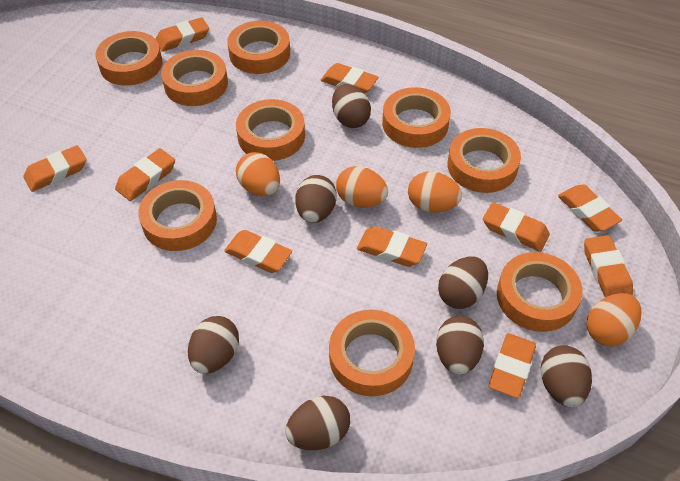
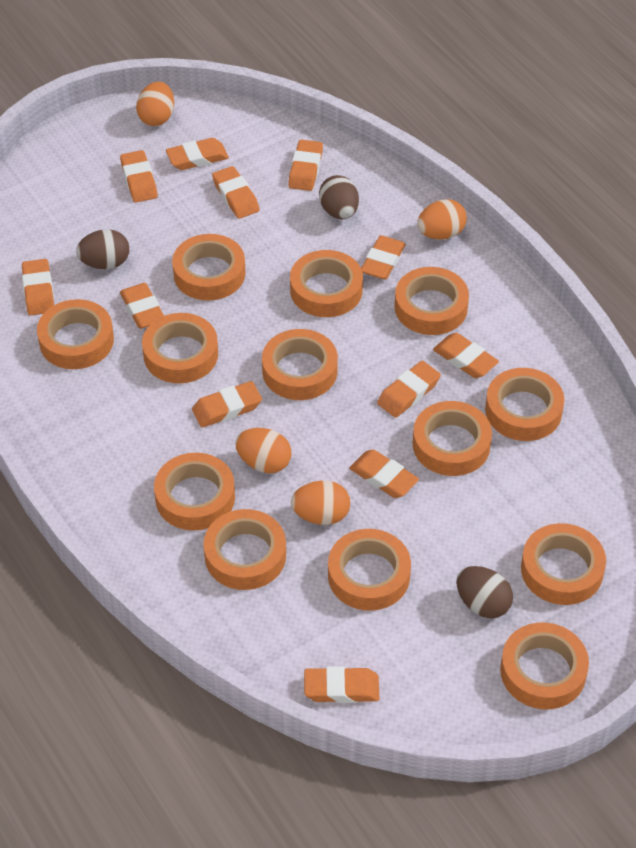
brown egg: [188,316,239,374] [285,396,350,450] [295,175,337,223] [332,84,371,128] [436,316,484,375] [438,256,488,309] [541,345,592,407] = 7 -> [76,229,129,269] [319,175,359,219] [456,566,513,619] = 3
orange eraser: [23,145,87,192] [115,148,175,201] [156,17,209,52] [224,230,292,273] [321,63,379,94] [357,226,427,267] [483,202,550,252] [489,333,536,398] [558,184,622,232] [584,235,633,297] = 10 -> [22,259,54,315] [120,150,158,202] [120,283,164,329] [166,138,229,170] [192,381,262,428] [212,166,260,219] [288,140,323,191] [304,666,380,703] [349,449,419,498] [361,235,406,280] [377,361,441,418] [433,333,499,378] = 12
orange tape: [96,31,163,86] [138,180,217,251] [161,50,228,106] [227,21,290,74] [236,99,305,161] [329,310,415,396] [382,87,451,148] [447,128,521,193] [497,252,583,332] = 9 -> [37,299,114,369] [142,313,218,383] [154,453,235,530] [172,234,246,300] [203,509,286,590] [262,329,338,400] [290,250,363,317] [328,529,411,611] [395,267,469,335] [413,401,492,476] [485,368,564,441] [500,622,589,709] [521,523,606,605] = 13

